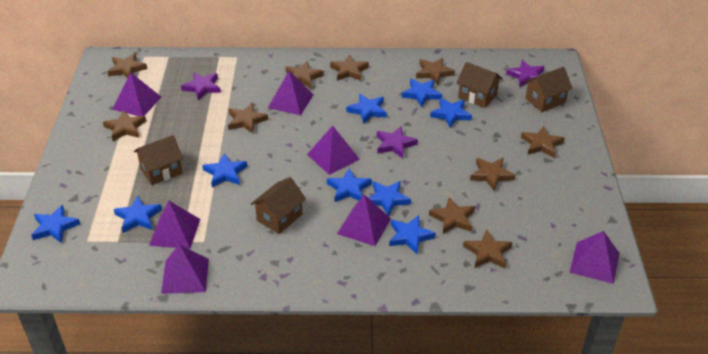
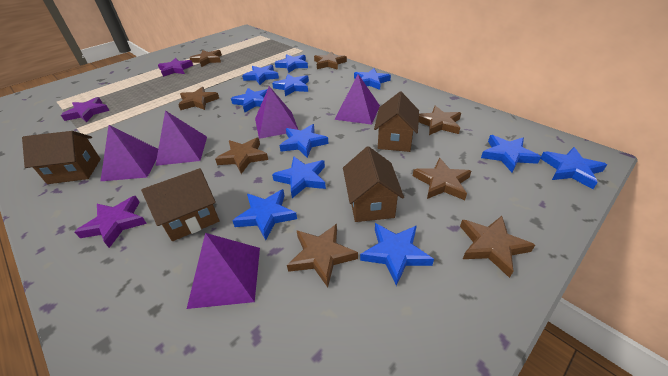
blue star: [31,205,80,243] [114,196,162,233] [202,153,247,187] [327,168,372,202] [346,94,387,124] [368,181,411,216] [389,215,436,254] [402,79,442,108] [430,98,472,128] = 9 -> [231,88,268,113] [232,189,297,240] [242,65,279,85] [272,74,309,96] [272,156,326,198] [275,54,308,73] [279,124,328,158] [354,68,391,90] [360,223,434,286] [481,135,541,172] [541,147,607,189] = 11
brown star: [103,110,146,141] [107,53,147,78] [228,103,268,133] [285,61,324,89] [330,54,369,81] [416,58,455,85] [429,197,475,234] [463,230,513,268] [470,158,515,191] [521,126,565,158] = 10 -> [178,87,219,110] [189,50,222,67] [215,138,268,174] [287,224,358,287] [314,52,347,70] [413,158,471,200] [419,105,461,135] [460,216,535,278] = 8
purple pyramid: [112,72,161,116] [149,201,200,249] [161,244,209,294] [268,71,314,115] [307,126,359,175] [337,194,391,246] [570,231,619,284] = 7 -> [101,125,158,181] [155,111,207,166] [187,233,260,309] [255,86,298,139] [334,74,380,125] = 5

